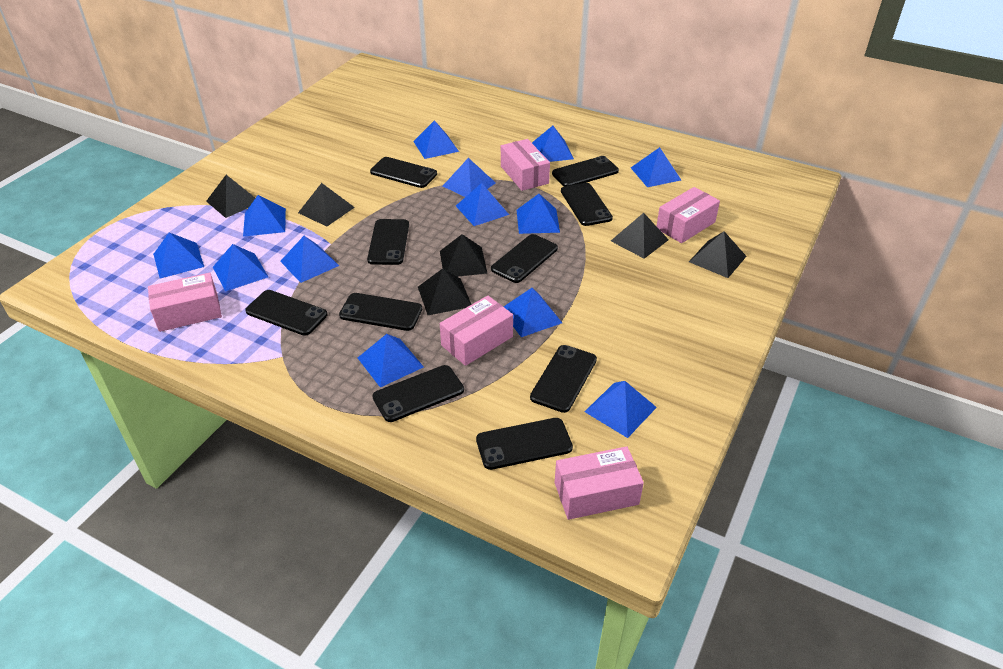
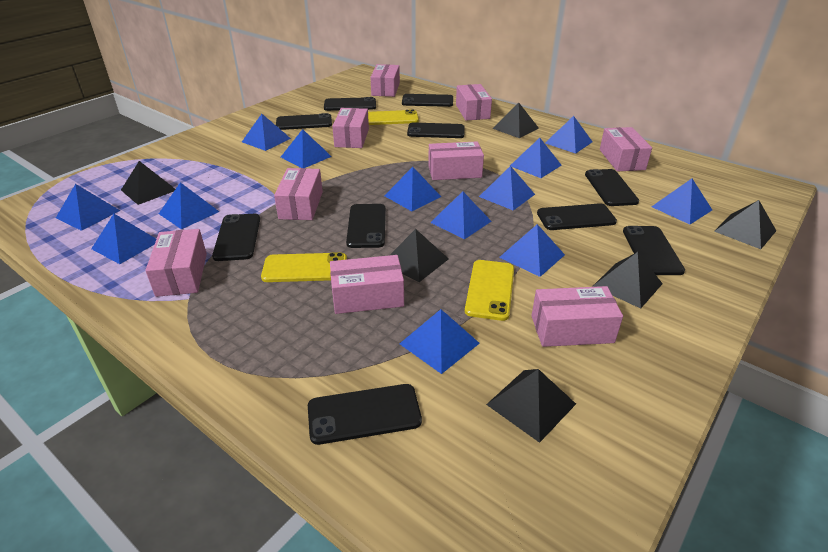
pink box: [148,273,222,332] [440,296,513,366] [501,139,550,191] [555,446,644,520] [657,187,720,243] = 5 -> [145,229,207,297] [274,168,323,220] [330,255,404,314] [332,108,369,148] [370,64,400,97] [428,141,484,180] [456,84,492,121] [531,286,623,347] [600,127,652,171] = 9
yellow phone: none = 0 -> [261,252,347,282] [368,109,419,125] [465,260,514,321] = 3

